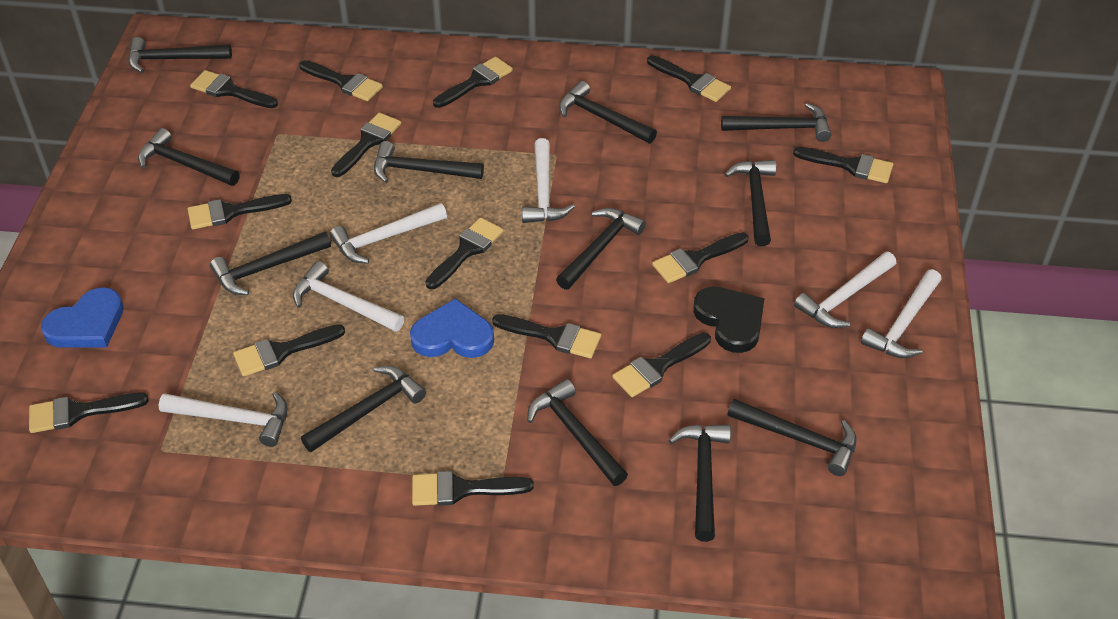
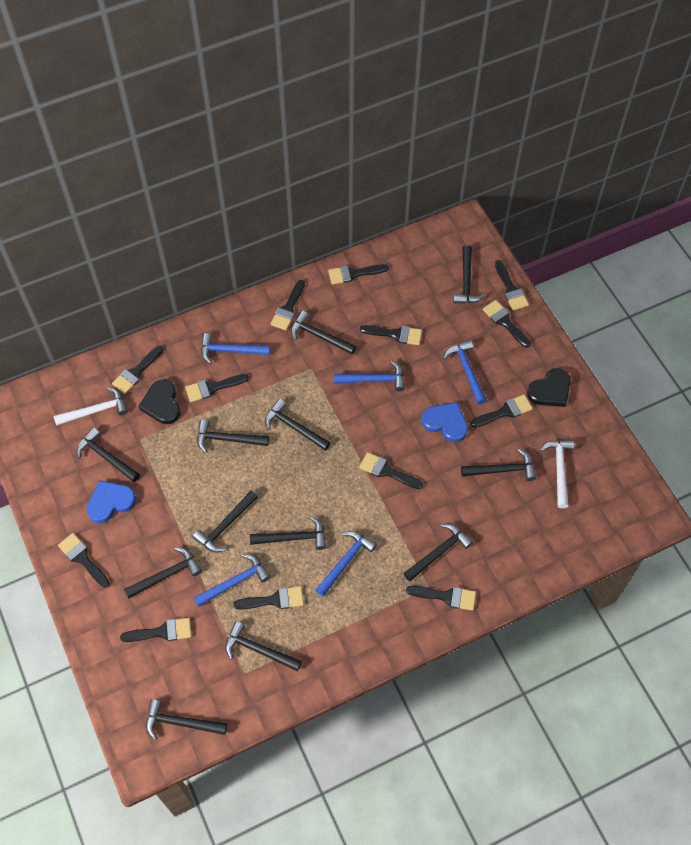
black brush: [29,393,149,433] [188,194,292,229] [190,70,278,108] [233,324,345,377] [299,60,383,101] [331,113,401,177] [412,471,534,506] [425,217,504,289] [433,57,513,108] [492,314,601,358] [612,333,711,397] [647,55,731,102] [652,232,749,283] [793,147,893,183] = 14 -> [58,533,109,587] [112,346,163,394] [120,618,191,642] [185,374,249,402] [233,586,304,609] [270,280,305,330] [328,264,389,284] [359,452,423,489] [360,325,422,345] [406,586,476,611] [471,394,533,427] [483,300,531,348] [495,260,529,311] = 13
black heart: [693,287,764,353] = 1 -> [138,379,180,424] [527,368,571,407] = 2
blue hammer: none = 0 -> [194,554,271,607] [201,333,270,364] [315,531,377,597] [334,361,405,391] [444,340,487,404] = 5
white hammer: [159,391,288,447] [293,261,404,332] [330,203,447,264] [522,138,575,223] [794,252,896,328] [861,269,942,358] = 6 -> [54,387,128,425] [540,440,574,508] = 2

